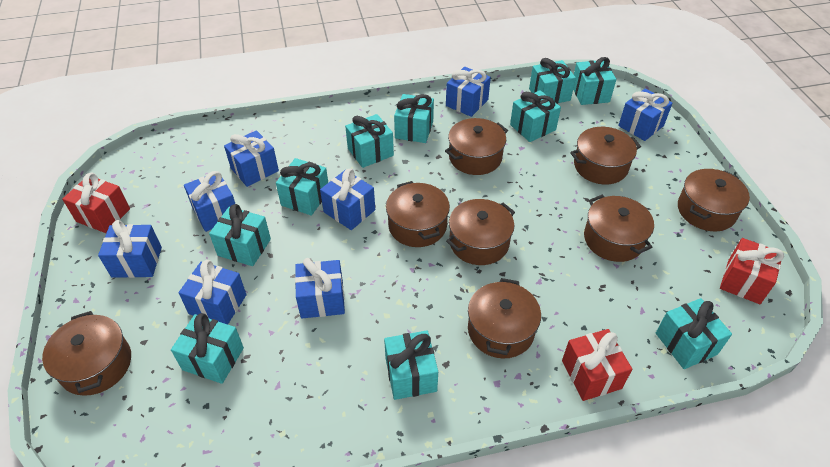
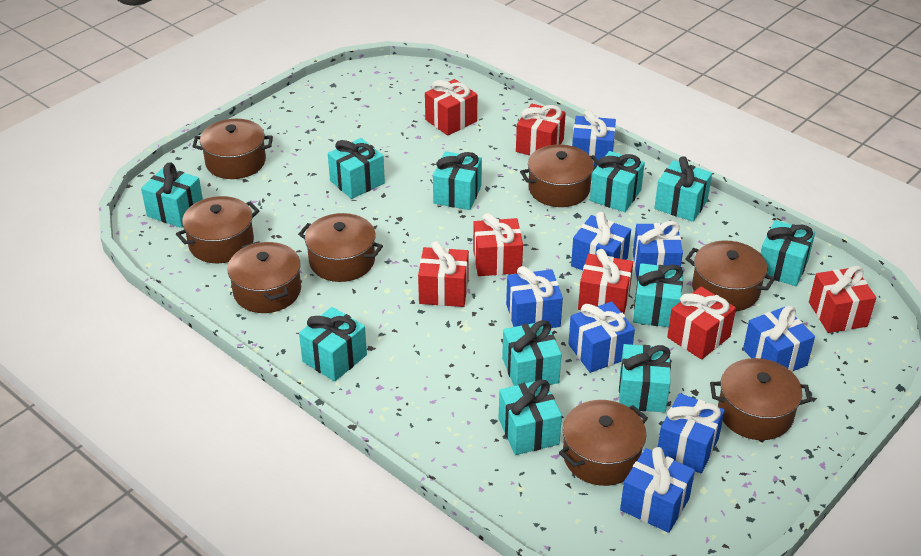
red gift: [62,173,130,233] [562,329,632,401] [720,238,784,304] = 3 -> [418,241,469,307] [425,79,477,136] [473,213,523,276] [516,104,566,156] [578,249,633,314] [667,286,736,360] [809,266,876,333] = 7
turquoise gift: [171,313,244,384] [209,204,271,266] [276,158,328,216] [345,114,394,168] [384,331,438,400] [394,94,434,143] [510,90,561,142] [529,58,576,104] [573,57,616,105] [656,298,732,369] = 10 -> [141,163,203,228] [299,307,367,382] [328,138,385,199] [433,151,482,210] [499,379,562,455] [502,320,562,386] [590,151,645,212] [619,344,671,413] [633,263,683,327] [654,156,712,222] [760,220,815,286] = 11

